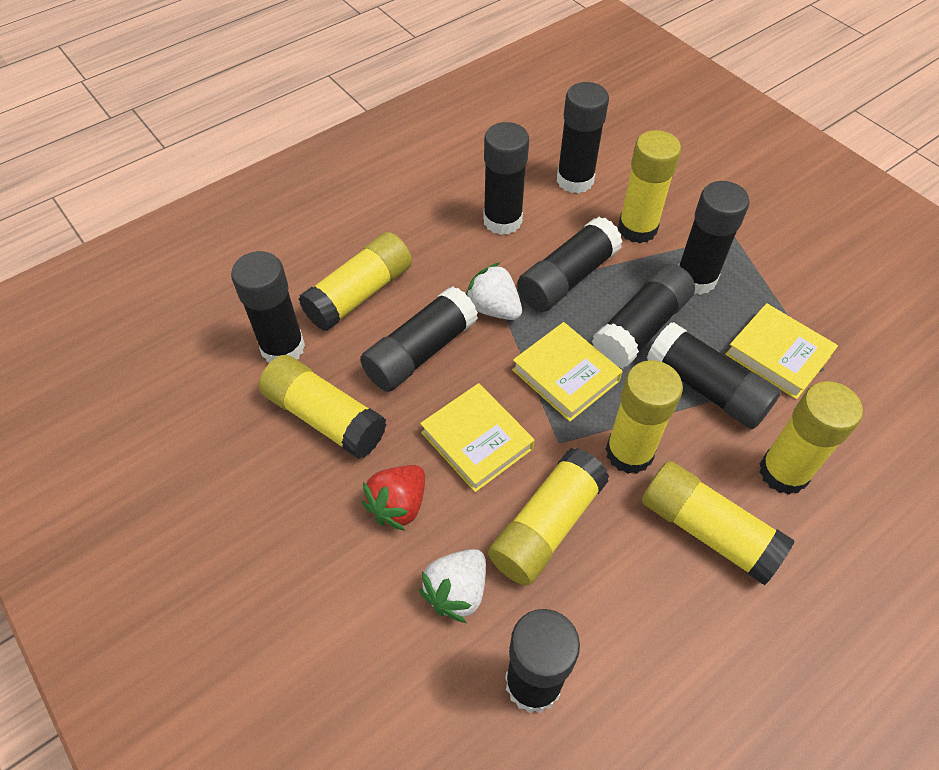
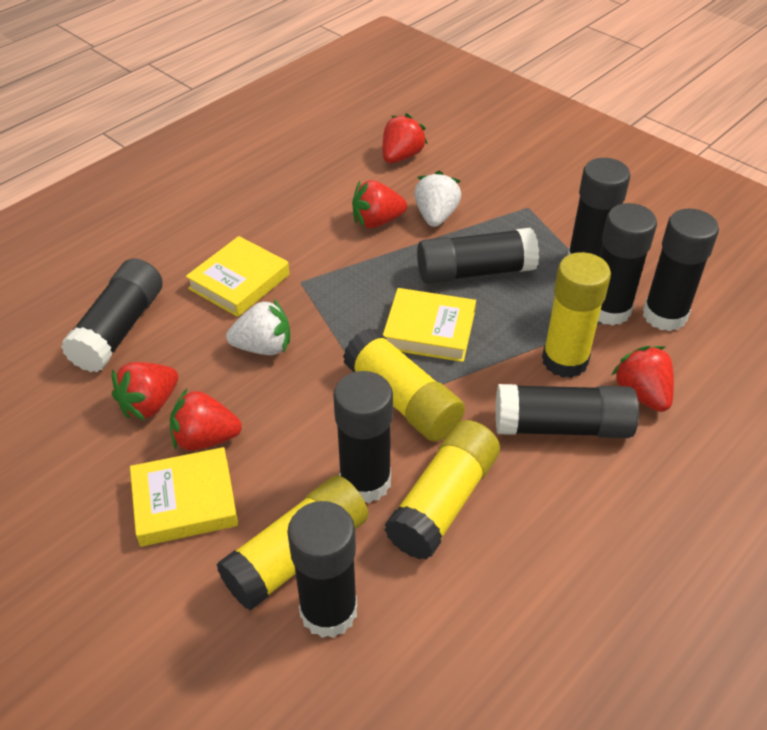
black glue stick: [231,251,305,363] [360,286,478,392] [483,122,529,235] [505,609,580,713] [517,217,623,312] [557,82,609,194] [592,264,695,369] [647,322,781,429] [678,181,750,295] = 9 -> [61,259,163,372] [287,501,357,638] [333,371,393,503] [417,228,539,284] [496,384,639,438] [567,158,630,257] [598,203,657,326] [643,208,719,331] = 8
red strawberry: [361,465,425,531] = 1 -> [112,362,178,420] [170,389,242,451] [352,180,407,228] [383,113,428,163] [612,346,674,412] = 5
yellow glue stick: [259,355,386,459] [299,232,412,331] [488,448,609,586] [606,360,683,474] [618,130,681,243] [642,461,795,585] [759,381,863,495] = 7 -> [216,476,368,611] [343,328,465,442] [384,420,500,560] [542,252,611,378] = 4

